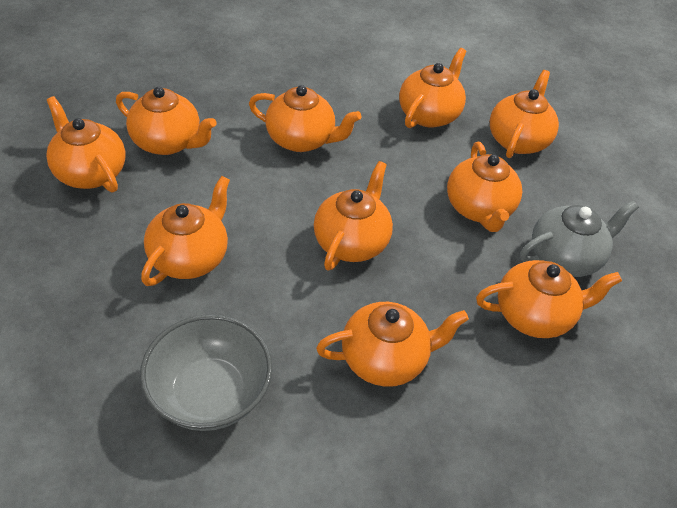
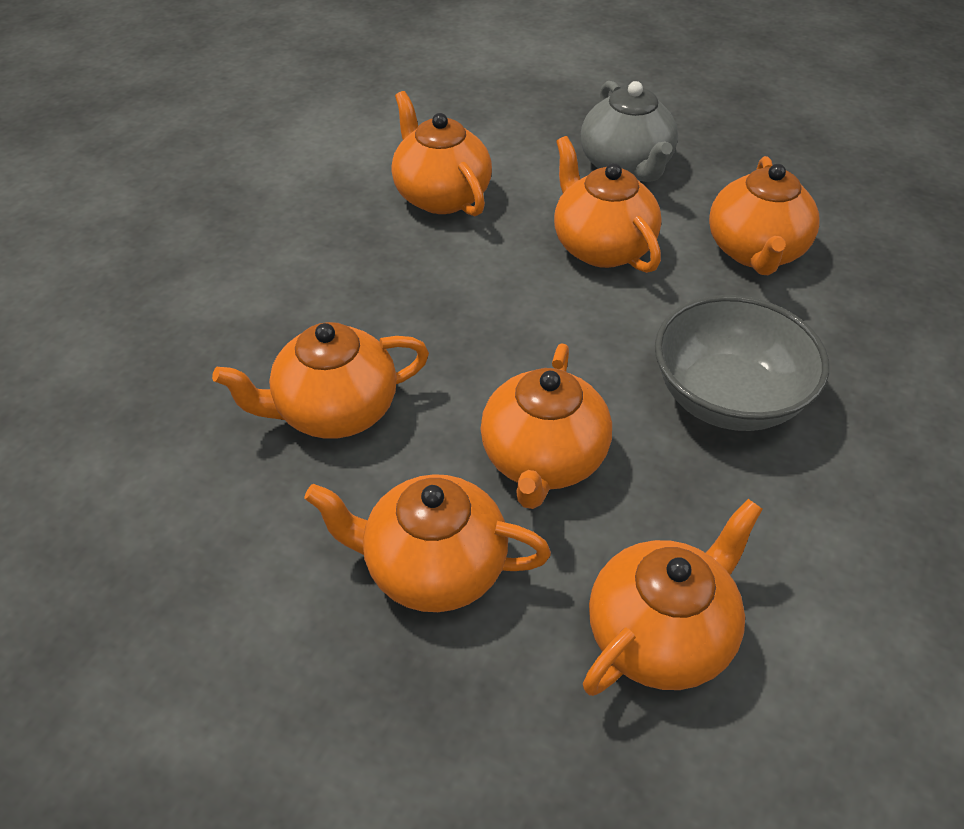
orange teapot: [46,96,126,193] [116,87,217,155] [141,176,230,286] [249,85,361,152] [314,161,393,270] [316,302,469,387] [399,48,466,128] [447,142,522,232] [476,260,622,338] [490,70,559,158] = 10 -> [212,322,429,439] [304,474,551,612] [391,91,492,216] [480,344,612,509] [554,136,662,273] [583,499,763,696] [709,156,820,275] = 7

